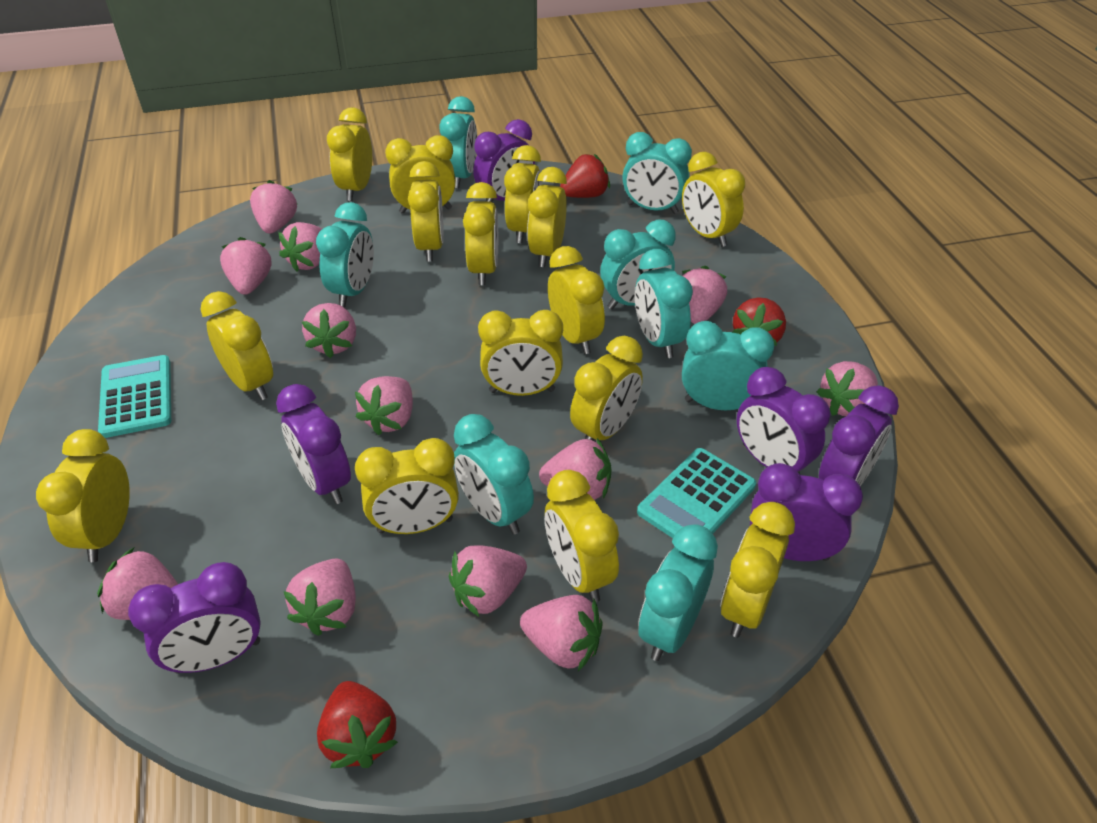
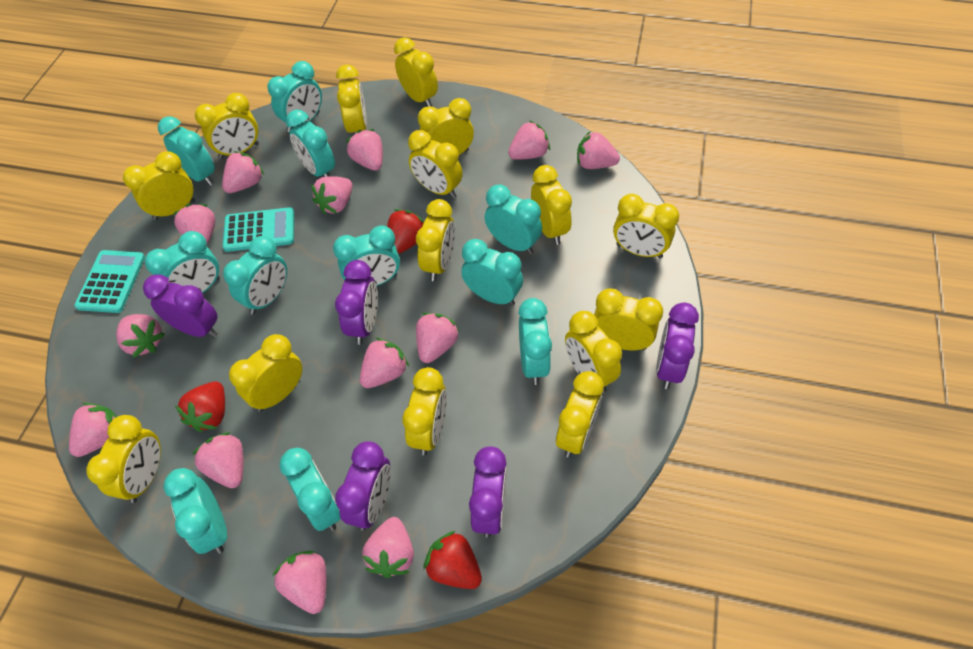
pink strawberry: [97,547,178,620] [220,237,272,295] [250,180,297,234] [278,222,322,272] [283,559,356,636] [302,303,356,358] [355,376,413,435] [448,545,527,617] [520,595,603,671] [539,438,612,500] [682,266,727,324] [816,361,878,416] = 12 -> [69,403,117,457] [116,314,165,358] [173,204,215,245] [192,432,244,488] [222,151,264,193] [272,551,326,614] [311,176,353,214] [346,129,383,171] [360,338,409,388] [362,517,414,578] [416,313,460,363] [508,120,550,160] [577,131,620,169] = 13
purple clock: [128,562,261,674] [276,384,351,504] [473,119,535,202] [737,367,830,474] [750,463,863,561] [819,385,899,486] = 6 -> [143,274,218,338] [335,260,378,345] [335,441,391,531] [469,447,507,538] [656,302,699,389] = 5
turquoise clock: [316,202,374,307] [440,96,477,188] [454,414,534,535] [600,220,676,310] [622,132,692,214] [635,249,693,358] [638,524,718,661] [682,321,775,410] = 8 -> [145,231,220,293] [158,116,215,186] [163,468,227,554] [223,236,287,315] [267,61,322,132] [280,448,341,531] [286,109,335,177] [333,226,400,286] [461,239,523,306] [485,184,542,254] [518,298,552,385] = 11

